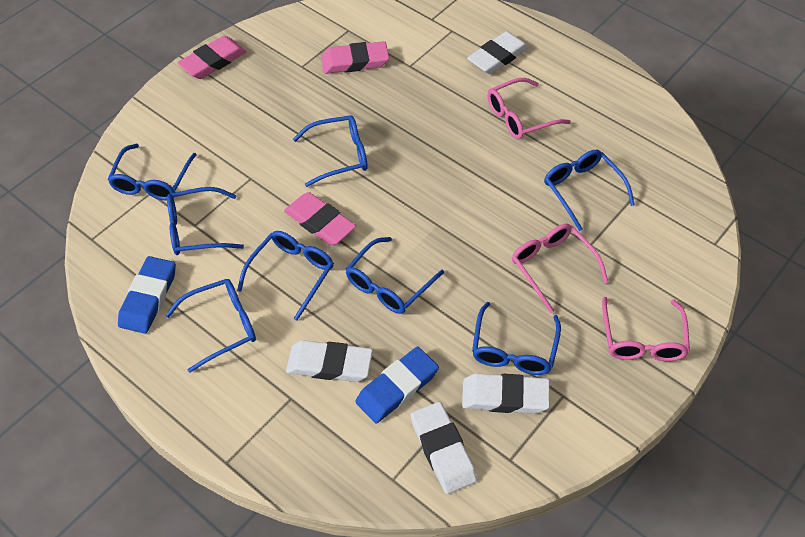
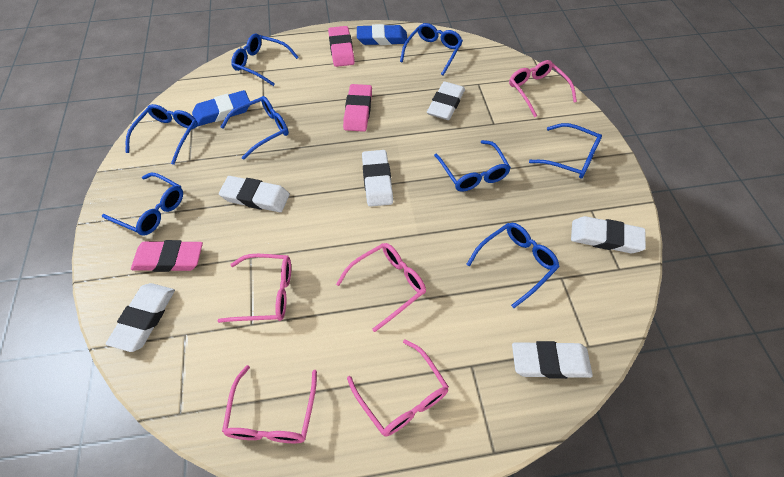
pink glasses: [487,78,571,139] [512,224,608,313] [602,297,690,362] = 3 -> [218,254,291,323] [222,365,317,443] [336,243,426,332] [347,340,449,437] [509,60,577,117] = 5
white eraser: [286,340,373,382] [411,402,477,494] [462,373,550,414] [467,31,529,74] = 4 -> [106,283,175,352] [219,176,290,212] [362,150,393,207] [427,81,465,120] [512,341,593,379] [571,216,646,253] = 6

